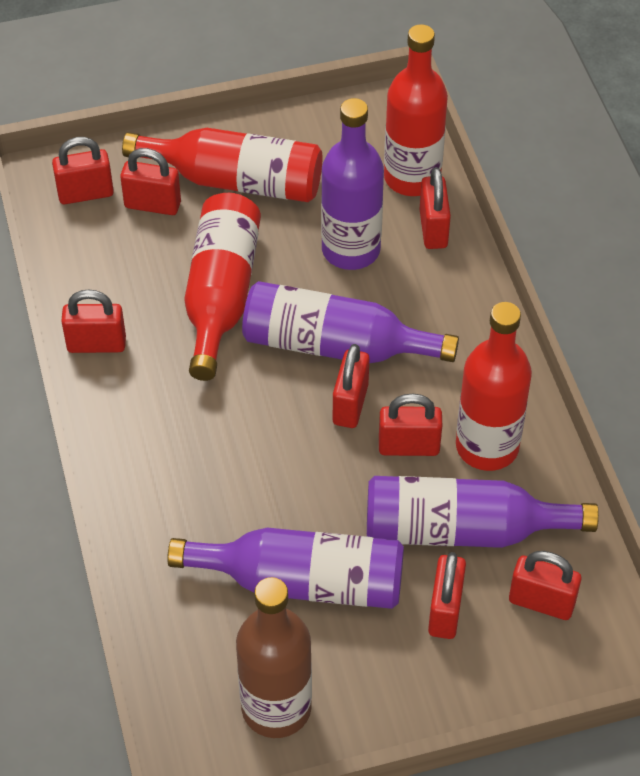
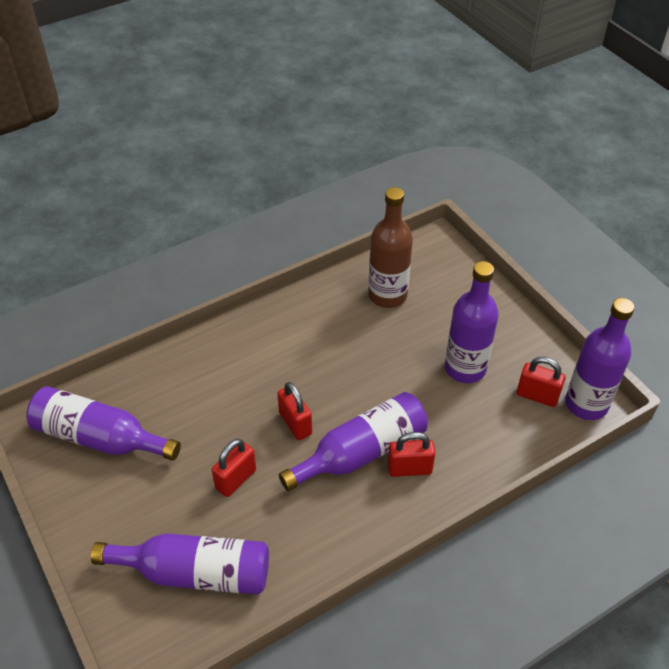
purple bottle: [167,528,404,609] [242,281,459,363] [321,98,384,270] [367,476,599,548] = 4 -> [26,386,181,461] [91,533,269,595] [279,392,428,491] [445,261,499,383] [565,298,635,420] = 5
red bottle: [122,128,323,202] [184,193,261,381] [384,24,448,196] [456,302,532,471] = 4 -> none = 0
red padlock: [52,137,114,204] [61,290,126,353] [120,148,181,215] [333,344,369,428] [379,393,442,456] [419,167,451,249] [428,552,466,639] [509,551,581,620] = 8 -> [212,439,256,497] [277,382,312,440] [388,432,435,477] [517,357,566,407] = 4

